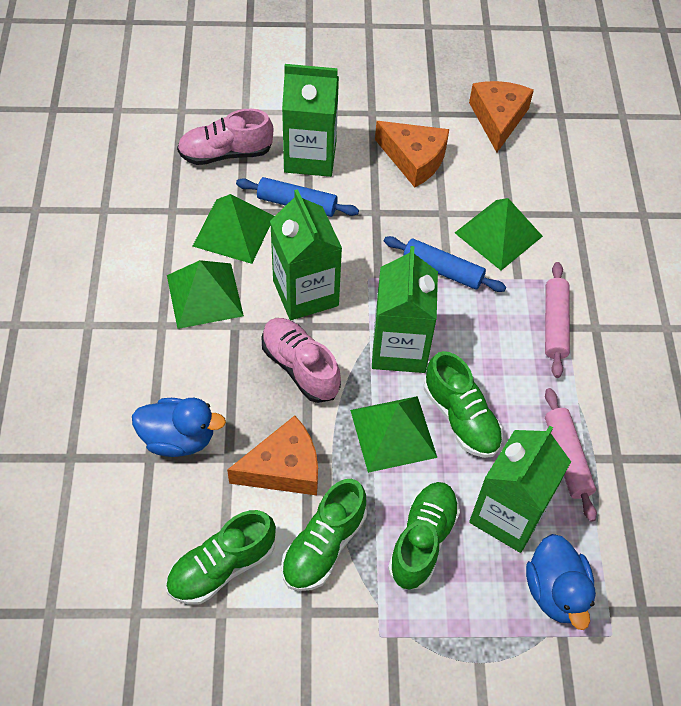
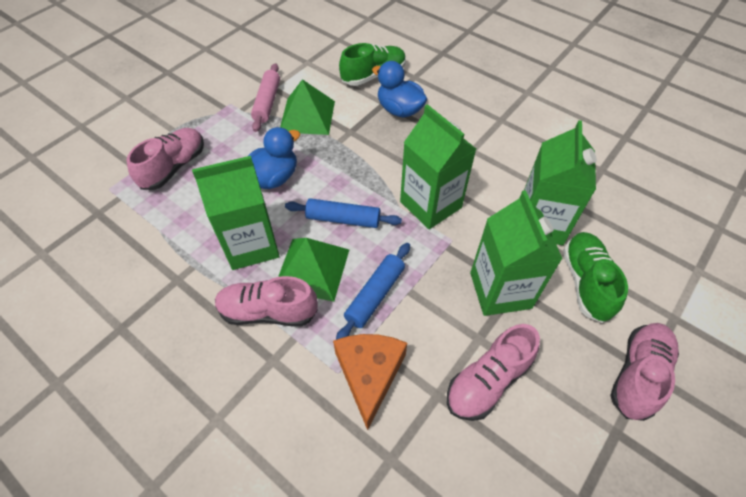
green pyramid: [167,260,244,329] [193,194,275,264] [350,396,437,473] [455,198,543,270] = 4 -> [278,238,349,302] [280,79,335,135] = 2
green shoe: [166,510,276,605] [281,479,367,591] [388,482,460,590] [424,351,503,458] = 4 -> [339,43,406,86] [563,232,628,323] = 2
orange cheese: [227,416,318,496] [375,121,449,188] [469,81,534,152] = 3 -> [333,334,407,430] = 1
pink rolling pin: [545,262,570,378] [545,388,597,522] = 2 -> [251,63,280,132] = 1
pink shoe: [177,109,273,165] [262,318,341,403] = 2 -> [126,128,204,190] [215,276,318,326] [447,324,540,421] [610,323,679,421] = 4

